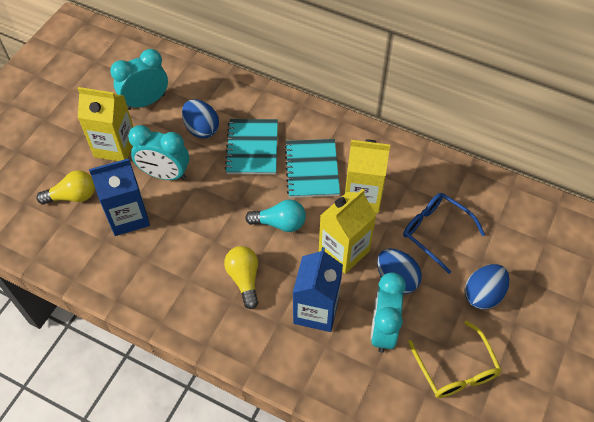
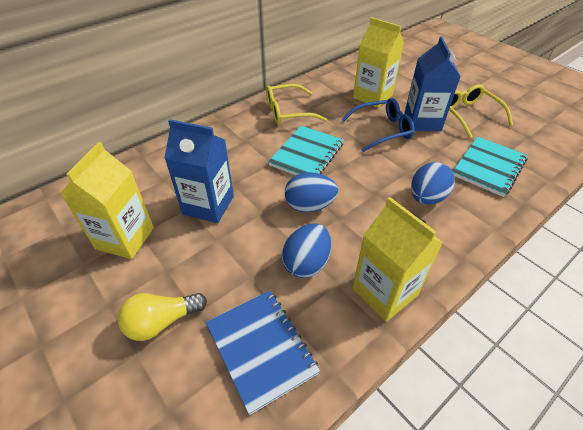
blue notebook: none = 0 -> [206,290,320,415] = 1
turquoise clock: [110,49,168,110] [128,125,189,180] [371,272,406,353] = 3 -> none = 0
turquoise light bulb: [245,200,306,232] = 1 -> none = 0
yellow glasses: [408,320,501,398] = 1 -> [266,84,327,125] [449,84,513,139] = 2
yellow light bulb: [37,170,95,205] [224,246,258,309] = 2 -> [118,293,207,341] = 1

